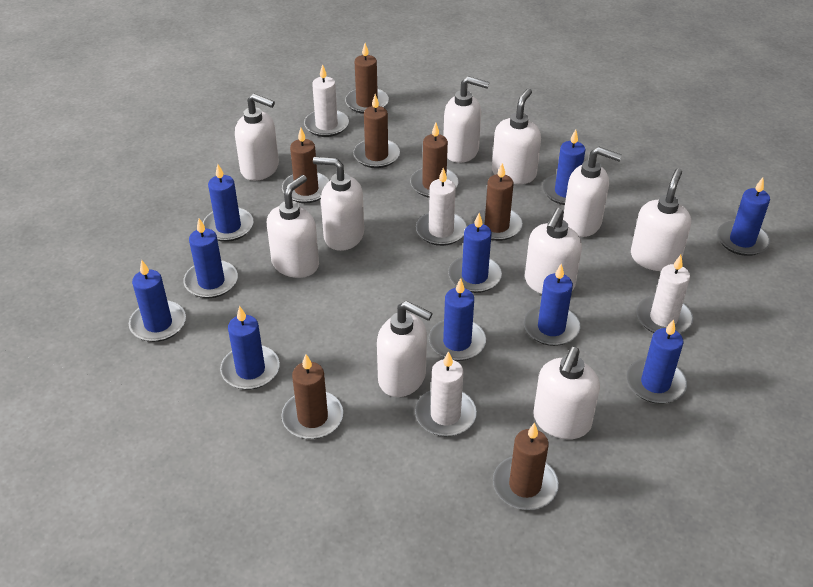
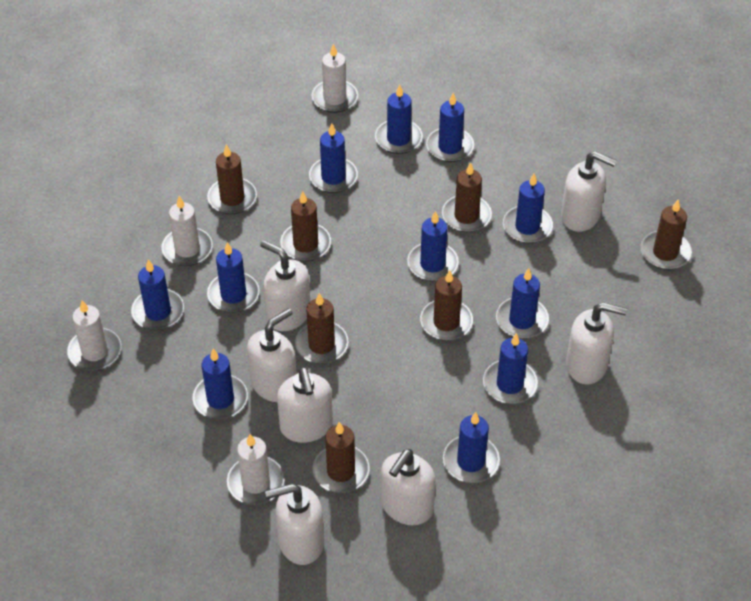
blue candle: [129,260,186,342] [183,218,238,298] [203,164,254,242] [220,306,280,390] [429,278,486,361] [448,213,502,293] [524,264,581,346] [543,129,585,205] [626,319,687,404] [717,178,770,256] = 10 -> [131,259,184,330] [192,349,248,419] [207,242,259,313] [309,123,358,193] [375,84,423,154] [407,211,459,281] [426,93,474,162] [443,412,500,483] [483,333,538,404] [496,268,549,339] [503,174,553,243] = 11
white soap dispenser: [235,94,279,181] [267,175,319,278] [313,157,364,251] [377,301,433,397] [443,76,489,163] [492,88,541,184] [525,208,582,294] [533,347,600,439] [563,147,622,237] [631,168,691,271] = 10 -> [247,308,297,402] [260,240,310,331] [265,484,324,565] [277,367,333,443] [381,449,436,525] [561,151,617,232] [566,302,627,384] = 7

